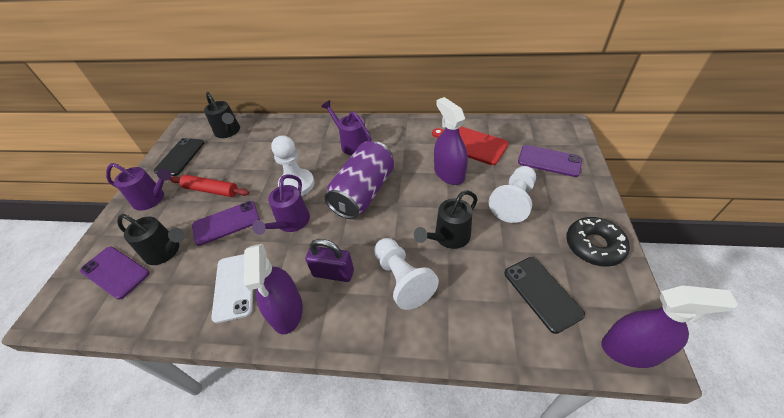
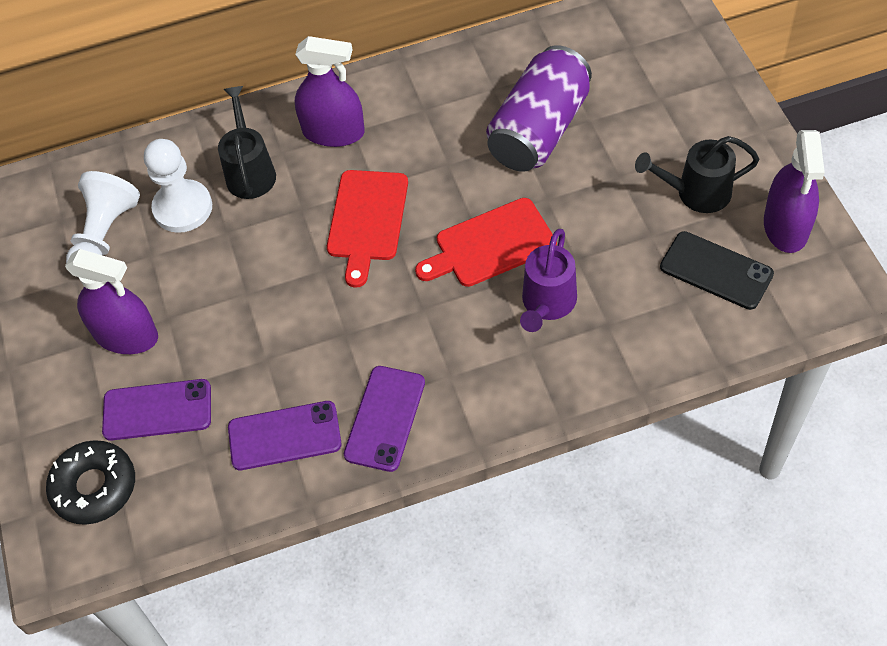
black phone: [154,138,204,176] [504,257,585,334] = 2 -> [660,231,774,310] = 1
black watering can: [117,214,185,265] [204,92,240,138] [414,190,478,249] = 3 -> [218,86,276,199] [635,136,760,213] = 2
purple padlock: [305,239,354,282] = 1 -> none = 0
purple watering can: [106,163,171,211] [252,174,310,235] [321,100,371,155] = 3 -> [520,229,577,332] = 1
red cutting board: [432,127,508,165] = 1 -> [327,170,408,288] [415,198,557,287] = 2
red rolling pin: [170,175,249,197] = 1 -> none = 0
white pawn: [271,135,314,196] [374,238,439,310] [489,166,536,223] = 3 -> [66,171,140,263] [144,139,212,233] = 2
white phone: [211,254,253,323] = 1 -> none = 0

